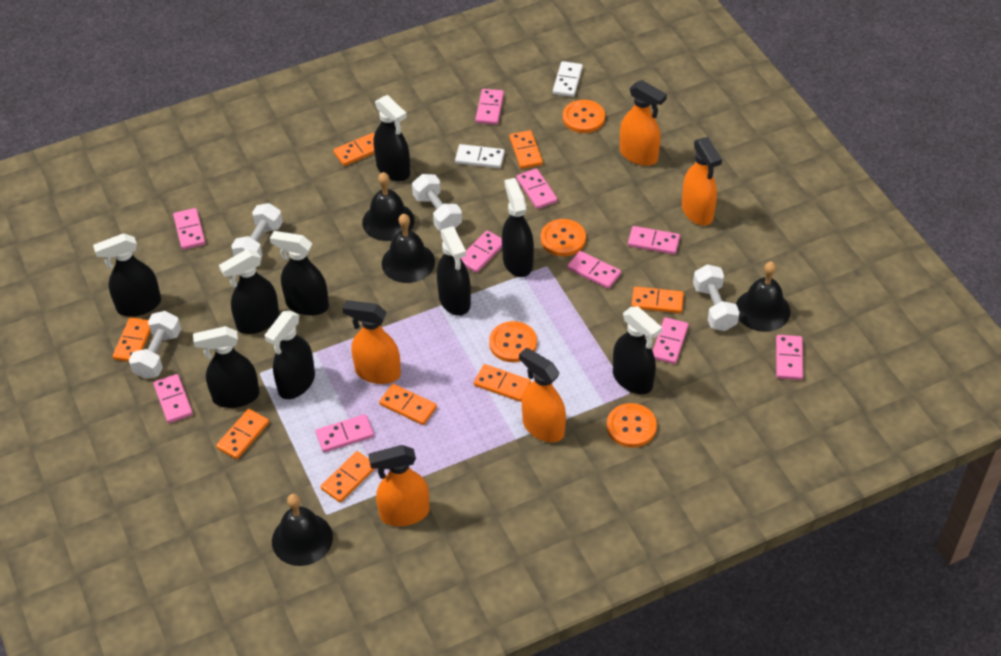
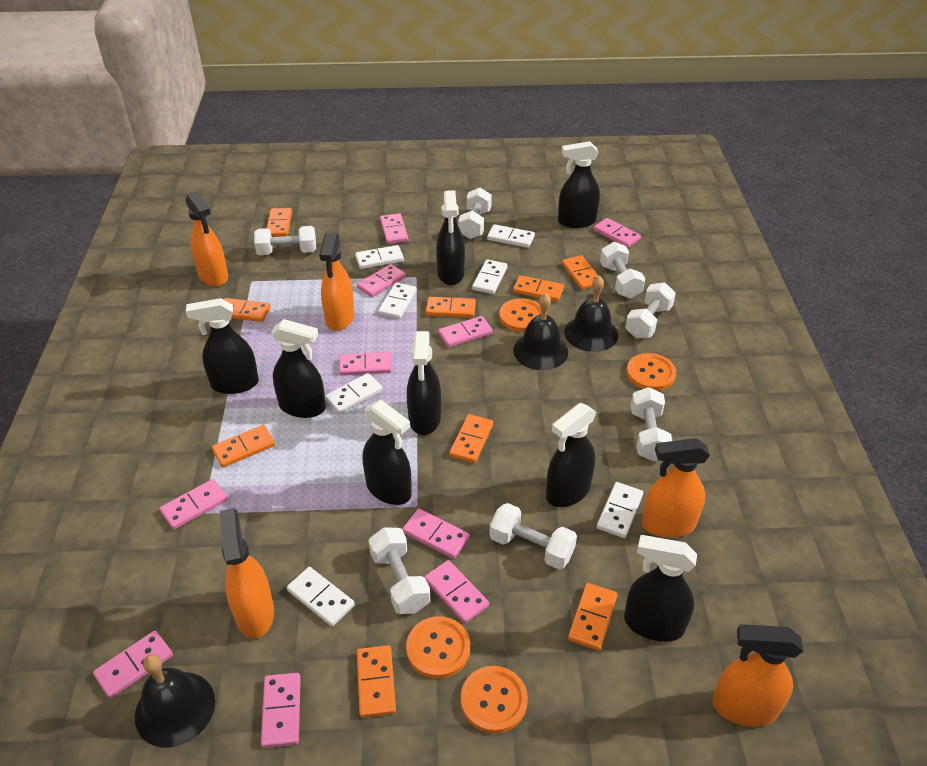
black bell: [272,494,333,566] [362,172,415,241] [382,214,435,283] [736,261,790,332] = 4 -> [135,654,215,748] [513,293,568,370] [564,276,618,352] = 3
black spray bottle: [93,233,161,317] [193,326,260,408] [219,249,279,334] [264,311,315,399] [270,231,329,316] [374,95,410,182] [437,227,471,316] [502,178,534,277] [613,306,662,394] = 9 -> [186,298,259,394] [271,319,326,418] [363,400,412,505] [407,331,441,435] [436,190,465,285] [546,403,596,507] [558,141,600,228] [624,535,697,642] = 8
orange domino: [113,317,151,362] [216,409,269,459] [321,451,375,503] [333,133,375,166] [379,384,437,425] [474,364,531,402] [509,130,543,169] [631,287,684,313] = 8 -> [212,425,275,467] [224,298,271,322] [267,208,292,237] [357,645,396,718] [426,297,476,318] [449,414,493,463] [513,275,564,302] [562,255,598,290] [568,583,617,651] = 9
white domino: [455,144,505,169] [553,61,583,97] = 2 -> [287,567,355,626] [325,373,383,414] [355,245,404,269] [378,283,417,319] [472,259,507,294] [487,224,535,248] [597,482,643,538] = 7
white dumbbell: [129,311,181,379] [231,203,283,257] [412,174,462,231] [693,264,740,331] = 4 -> [254,226,316,255] [369,528,430,614] [458,188,492,239] [490,503,577,570] [600,242,645,298] [625,282,676,338] [631,387,672,461] = 7

